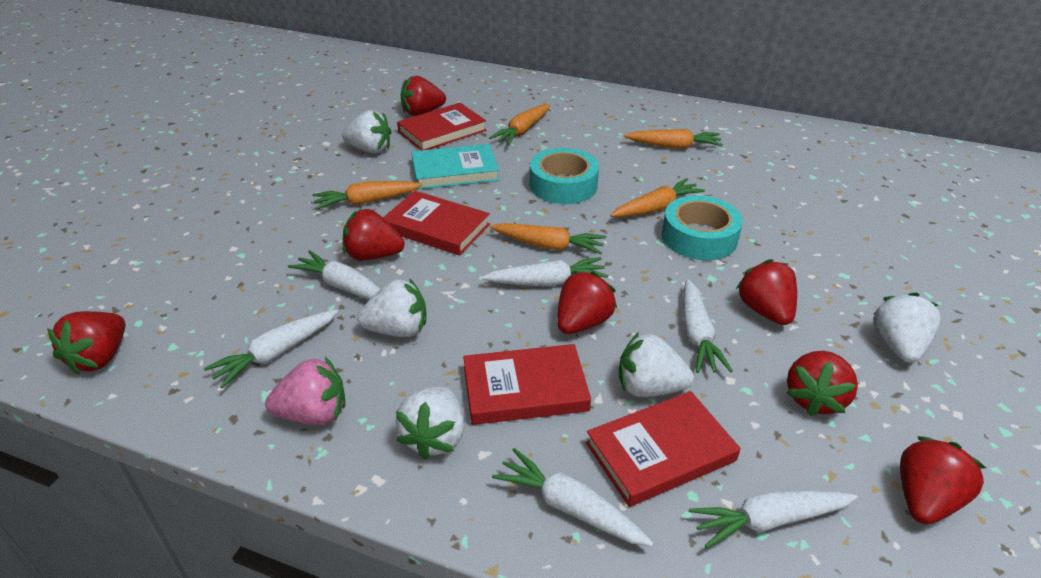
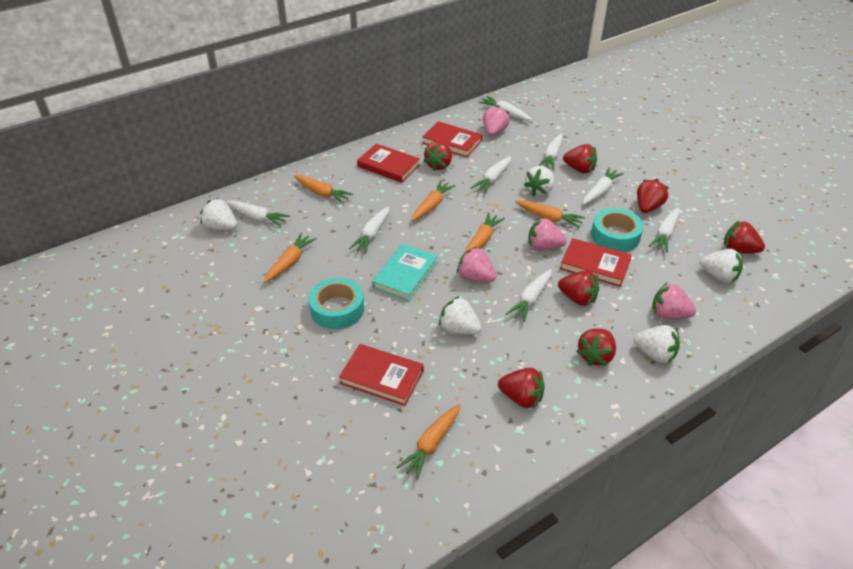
orange carrot: [312,181,423,210] [489,104,550,145] [490,223,606,254] [610,178,705,217] [624,129,723,149] = 5 -> [264,233,317,283] [294,175,353,204] [396,404,460,480] [411,180,456,221] [464,213,505,253] [515,200,585,228] = 6
pink strawberry: [265,357,345,425] = 1 -> [457,246,497,282] [483,105,510,136] [528,218,567,251] [652,283,696,319] = 4
white carrot: [204,310,338,388] [288,250,381,300] [482,257,608,286] [492,448,654,547] [683,279,733,373] [689,490,858,548] = 6 -> [226,200,290,227] [349,206,389,253] [471,157,511,194] [478,96,532,121] [506,269,552,322] [538,133,563,170] [583,167,624,204] [649,207,680,253] = 8

